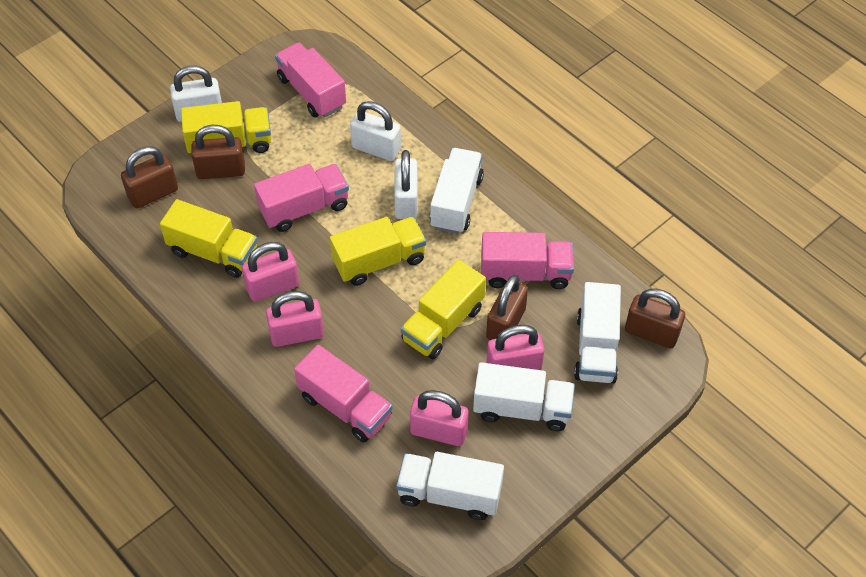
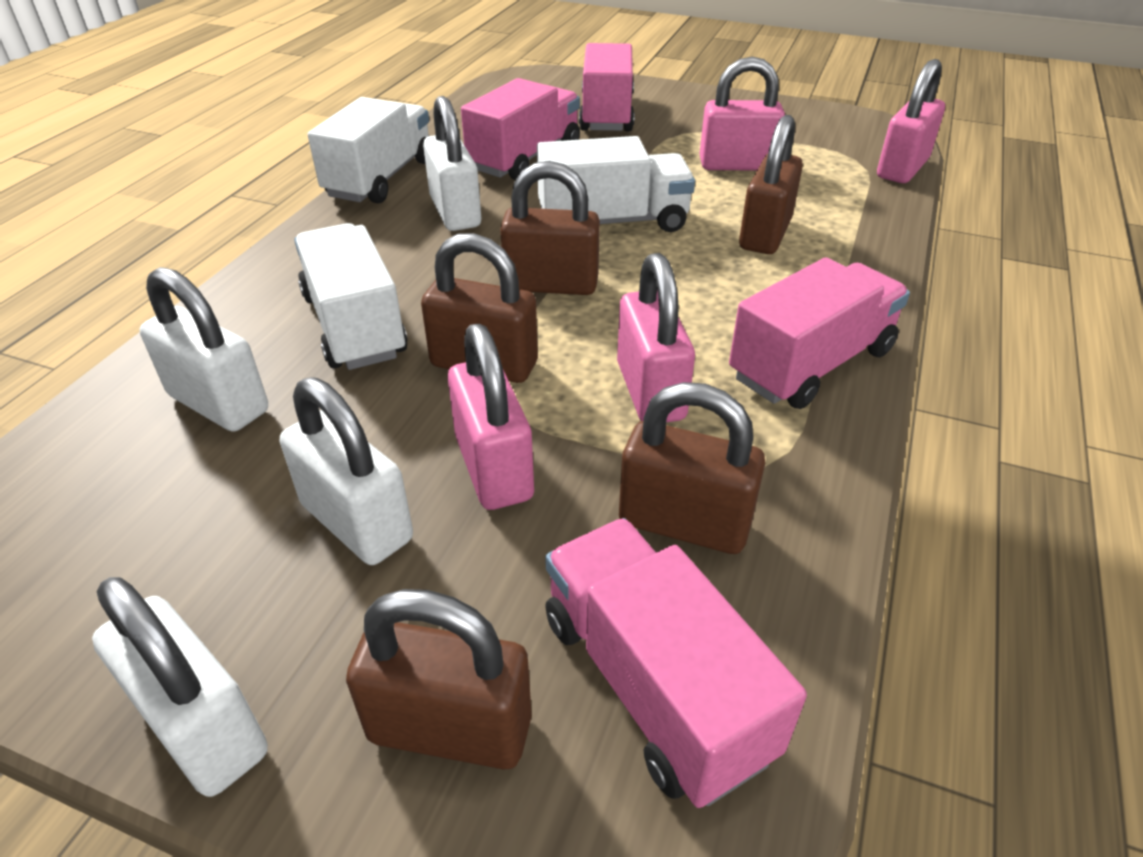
brown padlock: [121,146,178,208] [192,125,245,179] [486,275,528,340] [625,289,685,348] = 4 -> [346,589,532,770] [421,233,538,383] [500,161,600,295] [619,382,765,554] [739,115,803,254] = 5
white padlock: [170,66,222,122] [350,101,401,161] [394,150,418,219] = 3 -> [92,577,268,797] [140,267,268,432] [280,377,413,565] [423,96,481,231] = 4
white truck: [396,452,504,520] [430,148,484,234] [473,362,575,431] [574,282,621,383] = 4 -> [294,223,408,370] [308,97,429,204] [537,136,695,232] = 3
yellow truck: [160,199,258,278] [181,101,271,153] [330,217,426,286] [401,260,486,359] = 4 -> none = 0

